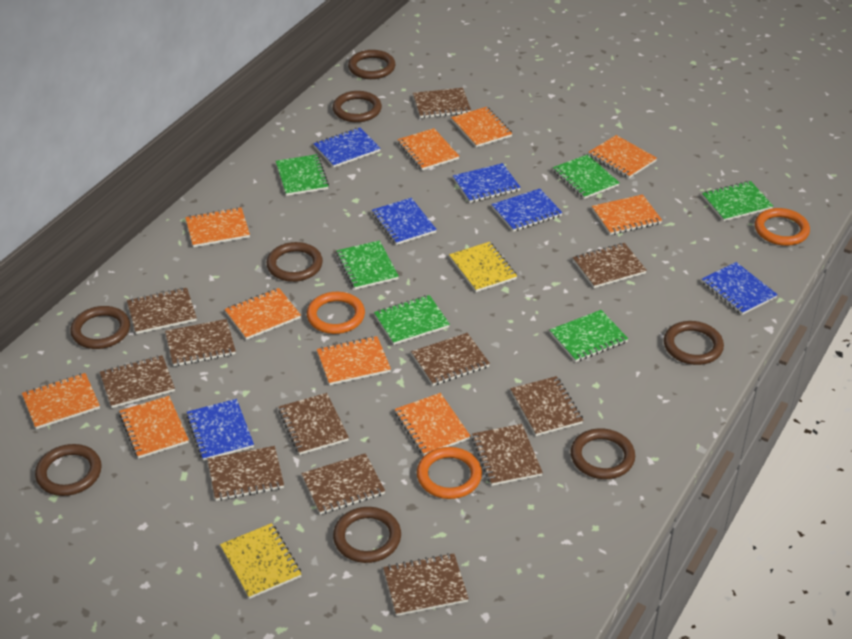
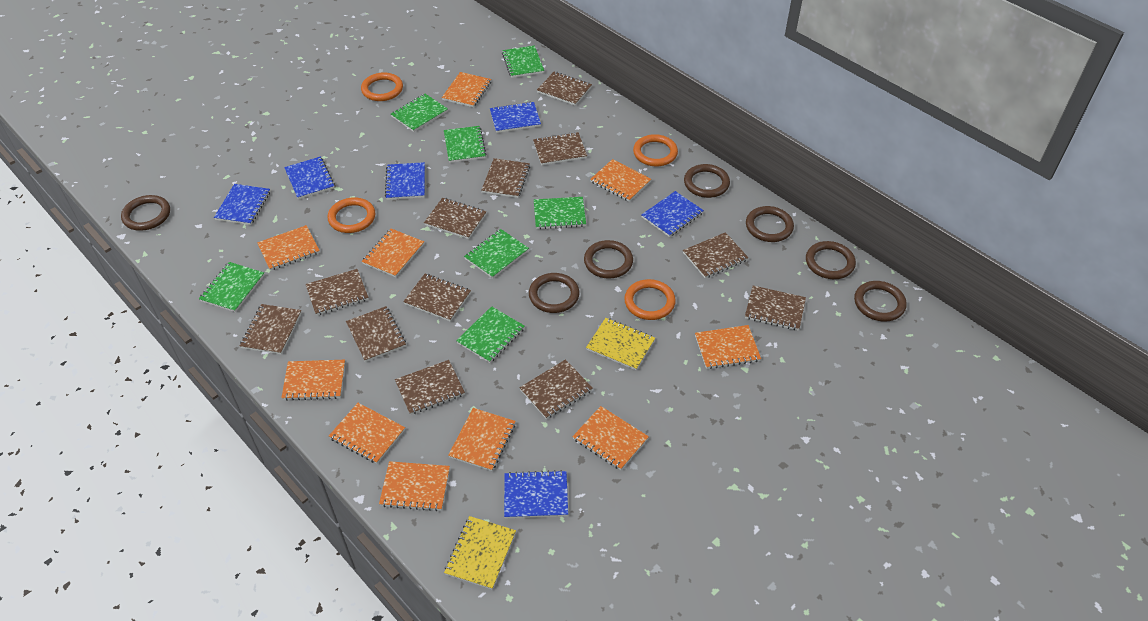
brown ring: [35,444,102,496] [71,306,130,349] [267,242,323,282] [333,91,382,122] [333,507,401,563] [348,50,395,79] [571,429,635,479] [664,321,724,365] = 8 -> [121,195,170,231] [529,273,579,313] [584,240,633,279] [684,164,730,198] [746,206,794,242] [806,241,856,279] [854,281,907,322] = 7
green notebook: [276,154,329,196] [336,240,399,290] [374,295,450,345] [550,310,628,362] [553,154,620,199] [702,181,773,221] = 6 -> [199,262,264,312] [391,94,448,132] [444,126,486,163] [456,306,525,363] [464,229,529,278] [502,45,544,78] [534,197,586,229] = 7
orange ring: [307,292,365,334] [417,447,482,499] [755,208,810,246] = 3 -> [328,197,375,233] [361,72,403,101] [624,279,676,320] [633,134,678,167] = 4

